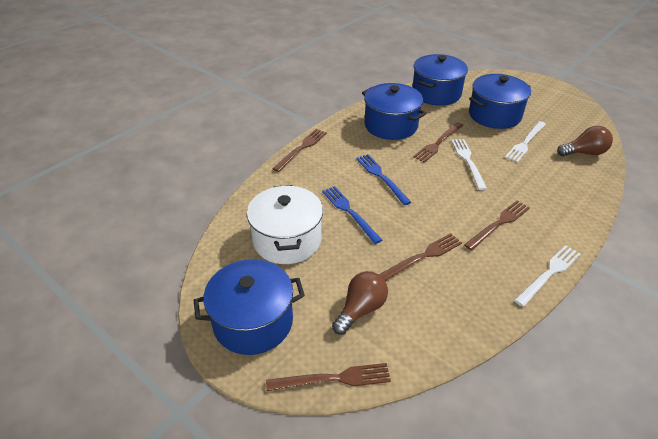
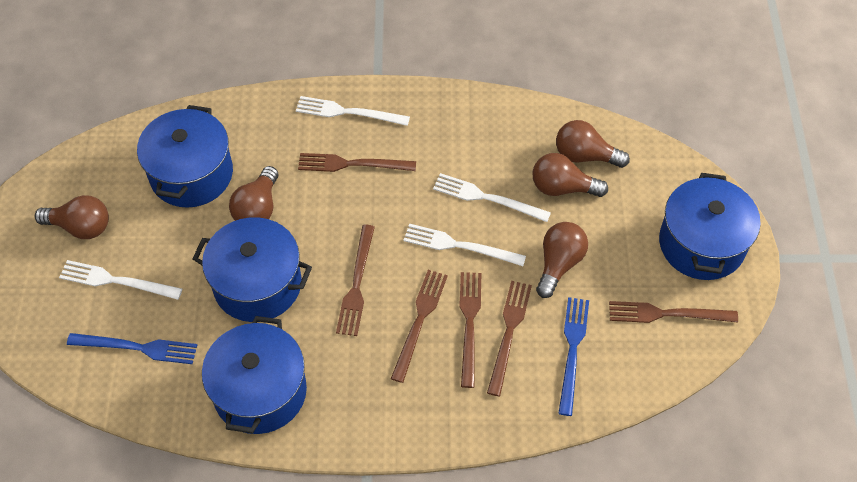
brown fork: [266,363,391,391] [273,129,327,172] [379,233,462,281] [413,123,464,163] [464,201,530,250] = 5 -> [298,153,416,172] [336,225,375,336] [391,270,448,383] [459,272,482,388] [487,281,532,396] [609,301,738,323] = 6
brown light bulb: [332,271,388,335] [557,126,613,156] = 2 -> [35,195,109,239] [229,166,278,221] [532,153,608,197] [536,222,588,298] [556,120,630,168] = 5
white fork: [451,139,487,190] [505,121,546,162] [514,245,581,307] = 3 -> [59,260,182,300] [296,96,410,126] [404,224,526,266] [433,173,551,222] = 4
white pot: [247,185,323,264] = 1 -> none = 0

